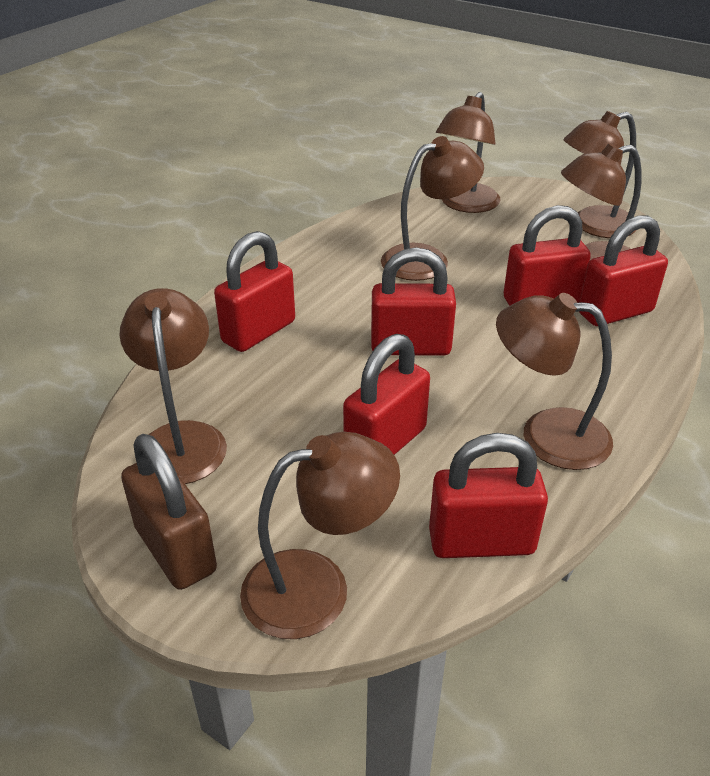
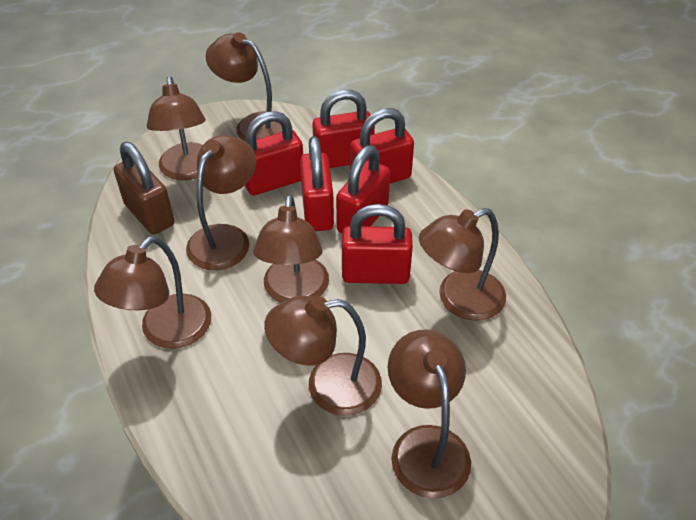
brown lamp: [119,288,227,484] [240,432,400,639] [381,136,484,281] [436,92,501,213] [496,293,613,470] [561,143,642,260] [563,111,636,238] = 7 -> [94,236,211,349] [147,76,206,180] [186,135,257,270] [205,32,282,141] [253,194,329,303] [264,296,382,416] [388,329,471,499] [419,208,506,321] = 8

